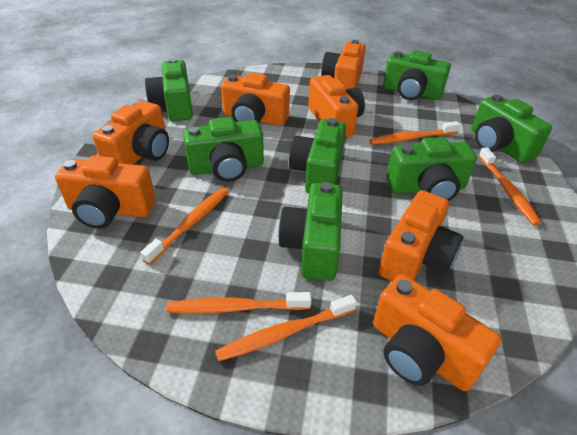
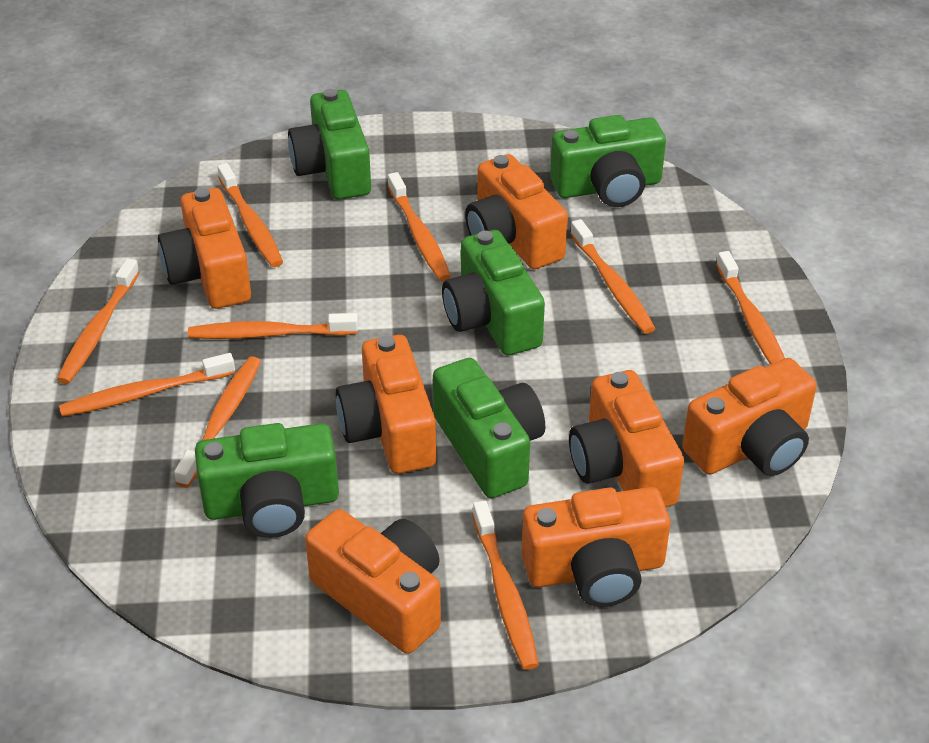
green camera: [145,58,193,121] [183,117,264,182] [278,182,343,281] [289,118,346,193] [383,50,451,100] [387,137,477,201] [472,94,552,163] = 7 -> [195,423,339,538] [288,89,371,200] [433,358,545,498] [442,230,545,355] [550,115,666,207] = 5
orange toothbrush: [140,188,229,265] [166,292,312,314] [215,295,357,361] [369,121,460,145] [479,147,541,225] = 5 -> [57,258,140,384] [59,353,235,417] [174,356,261,488] [188,313,358,339] [217,163,283,267] [388,172,451,281] [472,500,539,670] [570,219,656,334] [716,251,785,365] = 9

